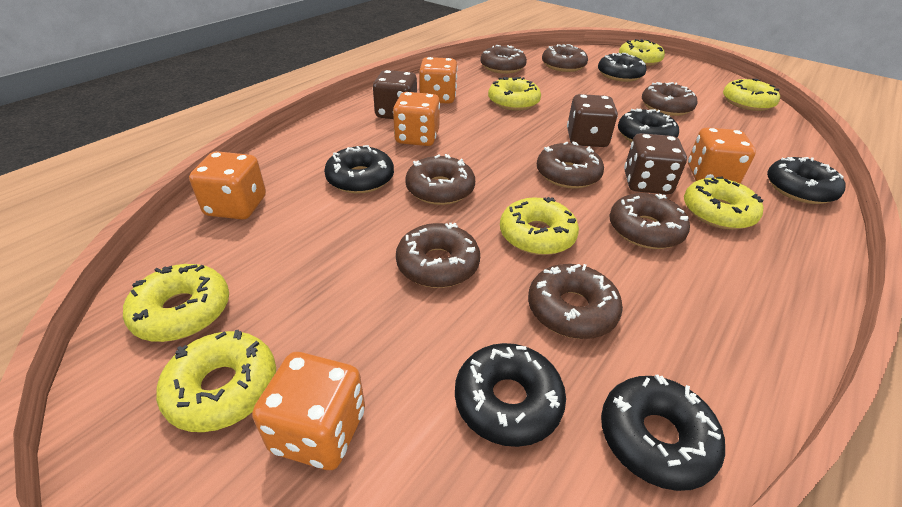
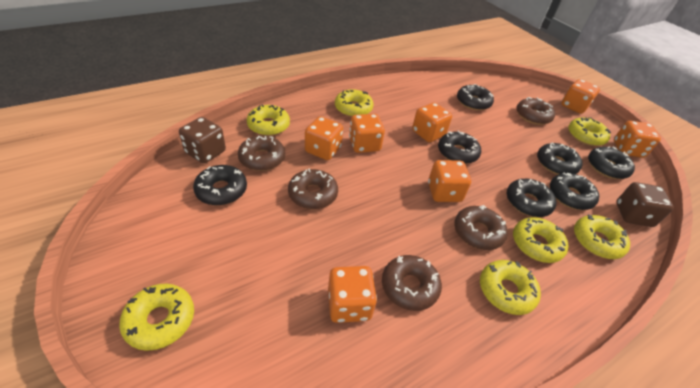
black donut: [324,145,394,194] [455,343,566,447] [598,53,647,82] [601,374,725,491] [618,109,679,142] [767,157,846,204] = 6 -> [193,165,247,205] [438,130,481,164] [457,84,494,110] [507,179,556,217] [537,142,583,175] [550,172,599,210] [588,146,635,179] = 7
brown dice: [373,70,417,119] [567,94,618,147] [624,133,687,194] = 3 -> [179,117,226,163] [616,182,674,227] = 2
brown donut: [396,223,480,288] [405,154,475,205] [480,45,527,74] [528,264,623,339] [537,141,604,189] [542,44,588,72] [609,193,690,249] [642,82,698,116] = 8 -> [238,135,285,171] [288,168,338,209] [382,255,442,311] [454,205,508,250] [516,97,555,125] = 5
orange dice: [189,151,266,220] [252,352,365,470] [393,92,440,146] [419,57,458,104] [688,127,756,183] = 5 -> [305,116,343,160] [328,266,377,323] [349,114,385,153] [412,103,452,142] [428,160,471,202] [561,79,600,114] [614,121,661,158] = 7

